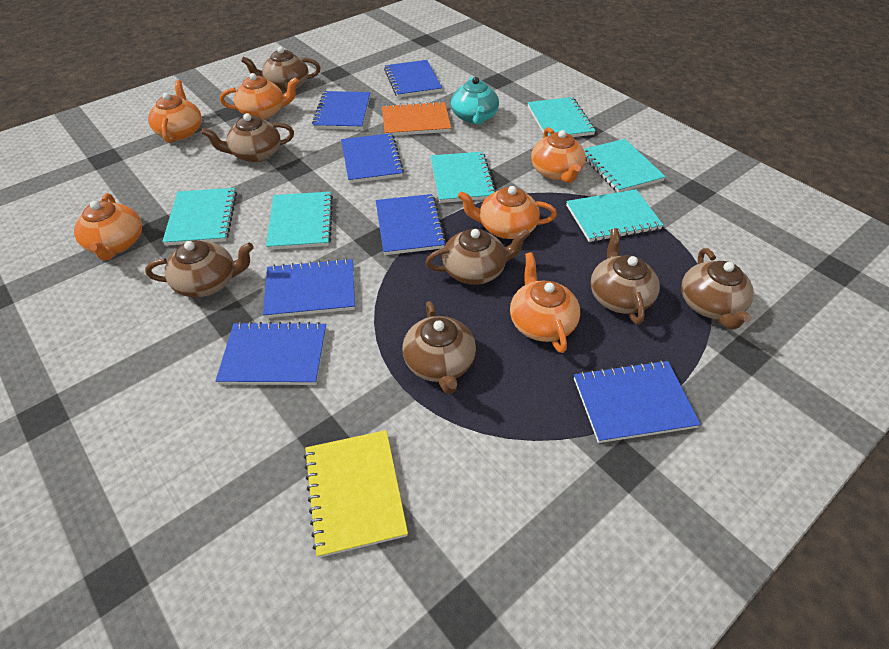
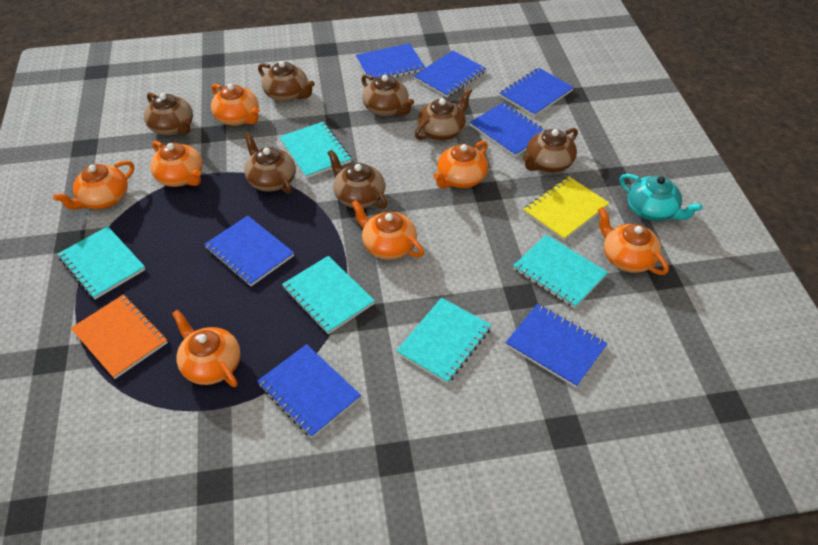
orange teapot: [74,193,142,261] [148,80,202,143] [220,73,299,119] [458,186,557,239] [510,252,580,353] [531,127,586,183] = 6 -> [53,161,134,210] [150,141,203,187] [172,310,240,387] [211,84,260,126] [351,200,424,260] [433,141,488,189] [598,207,669,275] = 7
turquoise notebook: [162,188,237,246] [266,192,333,250] [431,152,496,203] [528,97,596,137] [566,189,663,242] [584,139,666,192] = 6 -> [58,226,146,299] [279,122,351,178] [282,256,375,334] [396,298,492,384] [513,235,608,308] = 5

